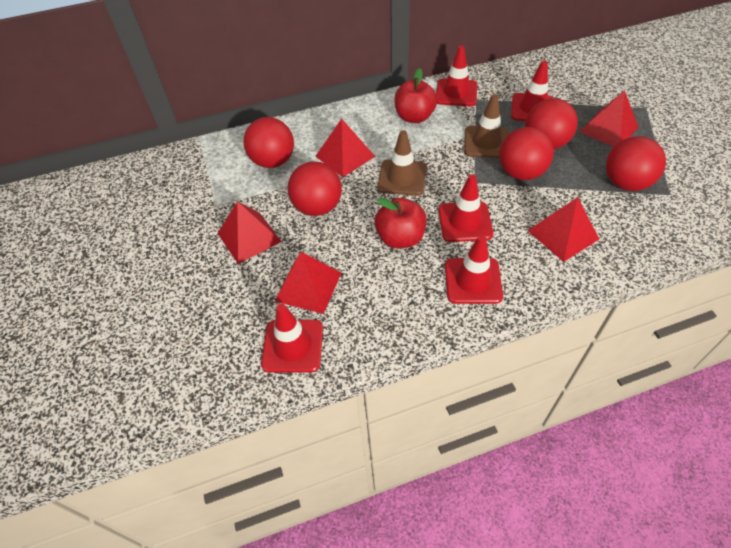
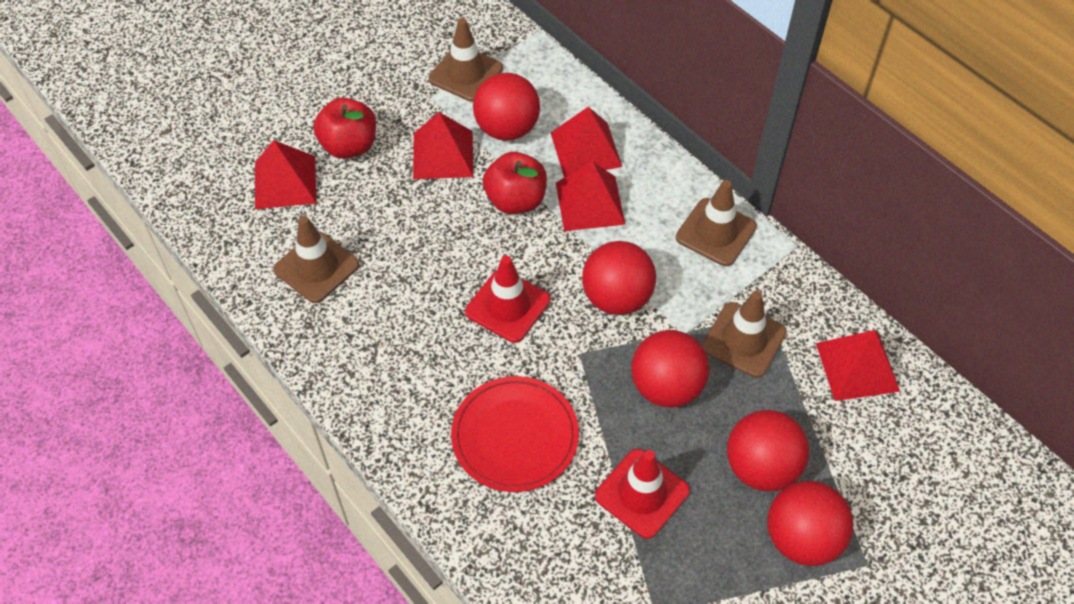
brown traffic cone: [377,130,427,196] [464,94,509,158] = 2 -> [274,216,359,303] [429,18,503,102] [676,180,757,266] [702,291,787,378] = 4
red plate: none = 0 -> [451,376,579,492] = 1
red traffic cone: [261,304,323,373] [436,46,478,106] [438,174,494,242] [445,235,503,304] [511,60,554,121] = 5 -> [465,256,550,343] [595,449,690,539] = 2

